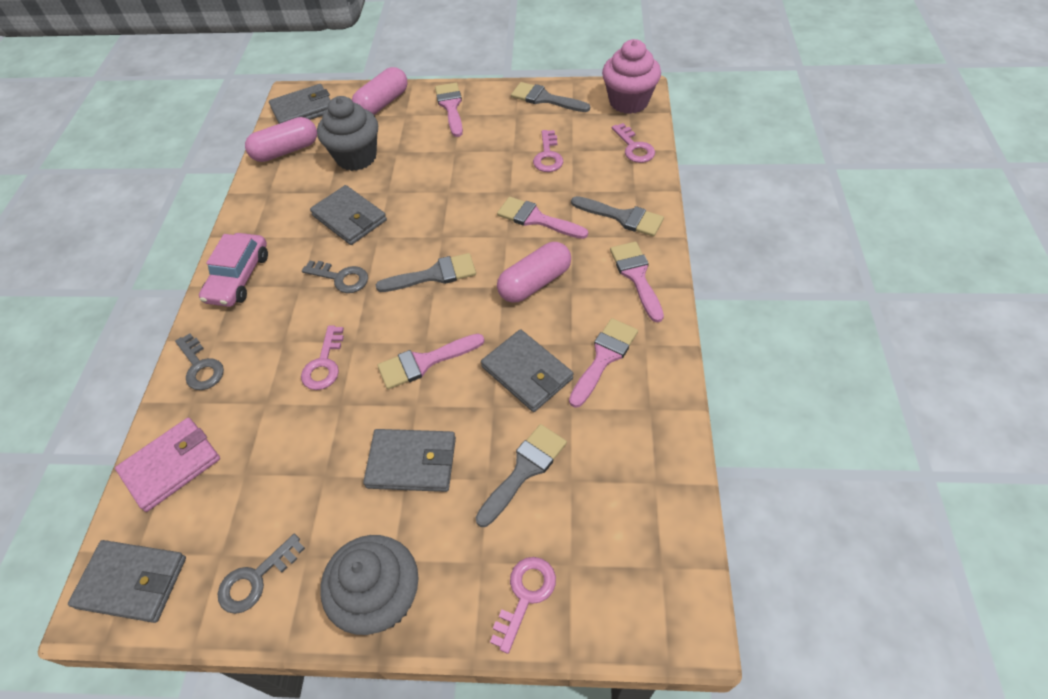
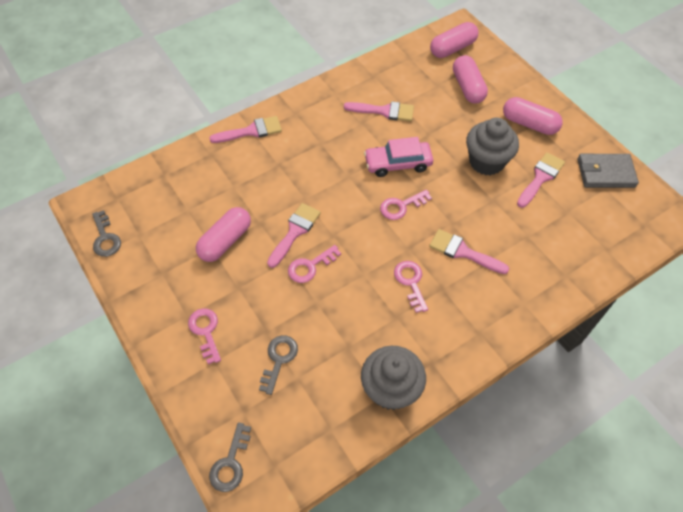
grey brush: [376,253,476,292] [475,424,567,527] [511,82,590,112] [571,196,664,237] = 4 -> none = 0
grey wallet: [68,540,186,623] [269,84,331,124] [310,185,387,245] [363,429,456,492] [481,329,573,412] = 5 -> [578,154,639,188] = 1
pink capsule: [245,117,317,162] [352,67,408,115] [497,242,571,303] = 3 -> [196,207,251,262] [430,22,478,58] [453,55,488,103] [503,97,563,135] = 4
pink cupcake: [602,39,661,114] = 1 -> none = 0
pink wallet: [115,418,220,512] = 1 -> none = 0

